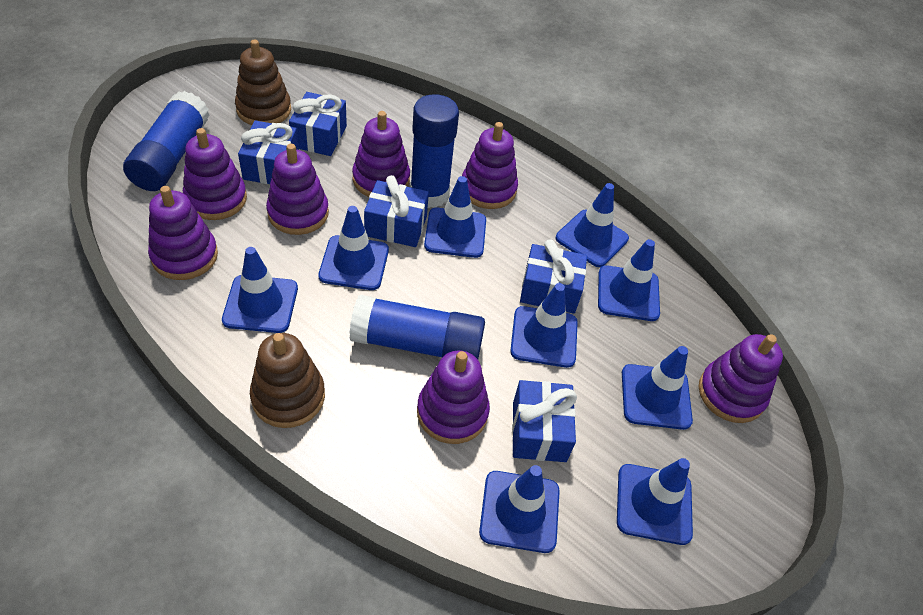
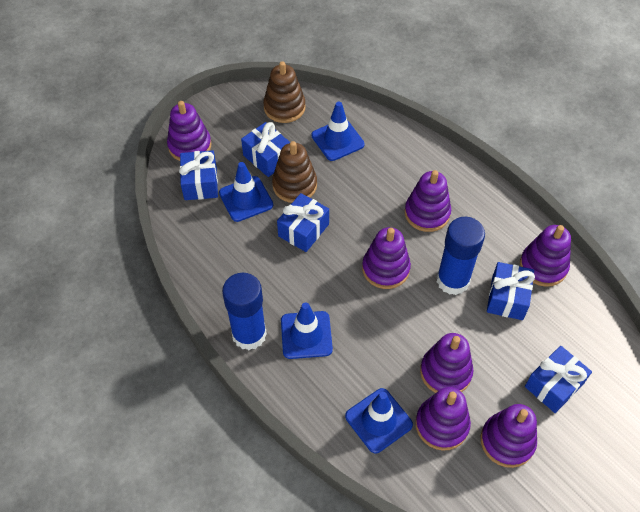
blue glue stick: [123,91,209,191] [349,295,485,359] [410,94,459,208] = 3 -> [222,273,267,350] [437,217,485,295] = 2
blue traffic cone: [222,247,298,333] [318,206,389,290] [424,176,486,258] [479,465,560,553] [510,283,578,368] [556,183,629,267] [598,239,660,321] [617,458,693,545] [622,346,693,430] = 9 -> [219,162,273,222] [281,302,333,359] [311,102,365,161] [345,388,413,453] = 4

